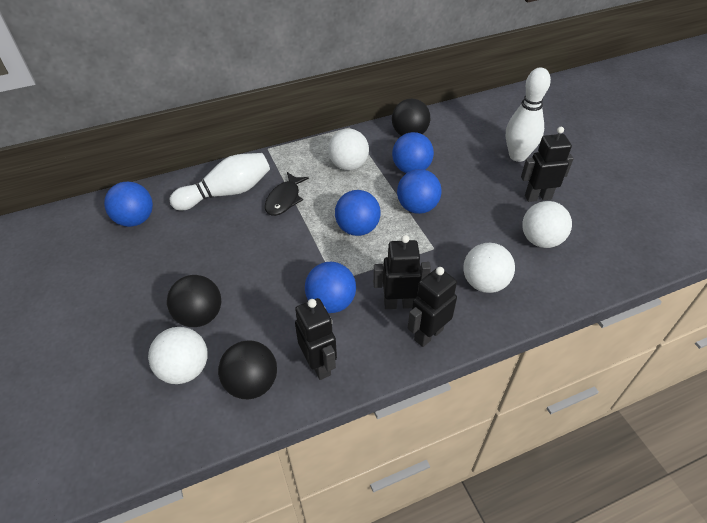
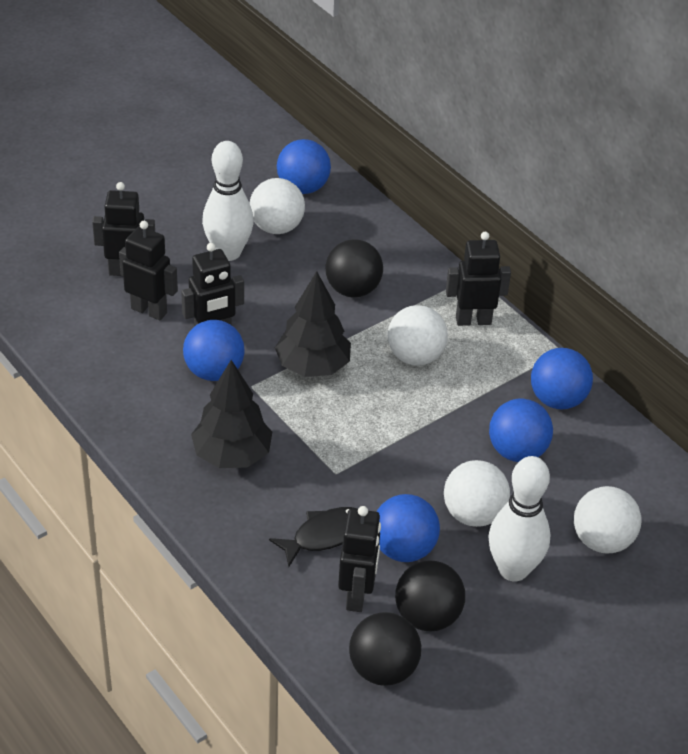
black robot: [295,298,337,380] [373,235,431,309] [408,267,457,347] [521,127,574,202] = 4 -> [92,182,155,276] [119,221,178,320] [181,243,244,327] [338,506,381,612] [446,232,511,326] = 5
black tree: none = 0 -> [191,360,272,468] [275,271,351,377] = 2

